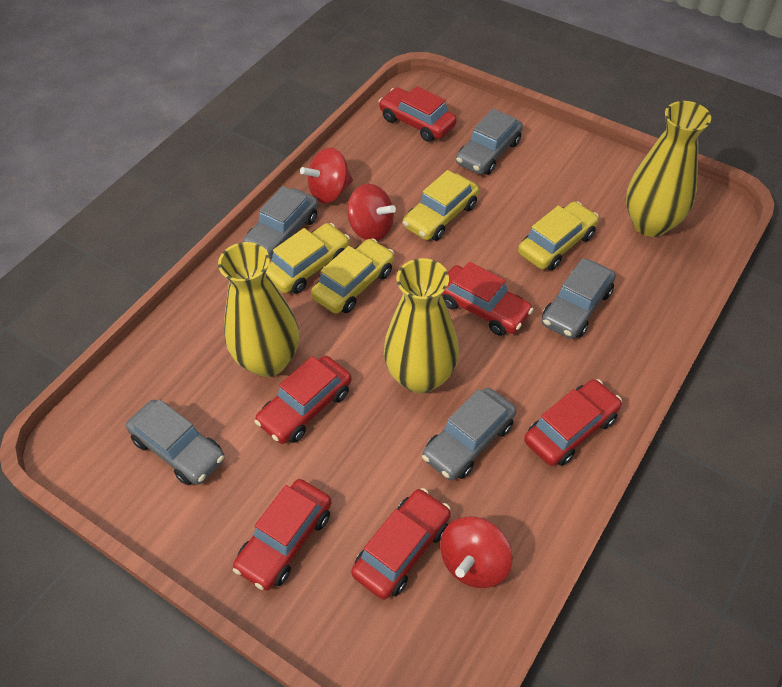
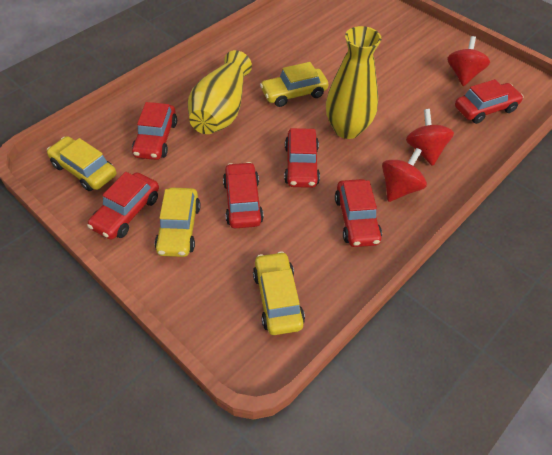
grey car: [126,399,225,485] [243,186,318,259] [422,388,516,480] [456,109,523,175] [542,258,616,339] = 5 -> none = 0
yellow vase: [218,242,299,377] [384,258,459,394] [626,101,711,237] = 3 -> [188,50,252,134] [326,26,382,139] = 2

